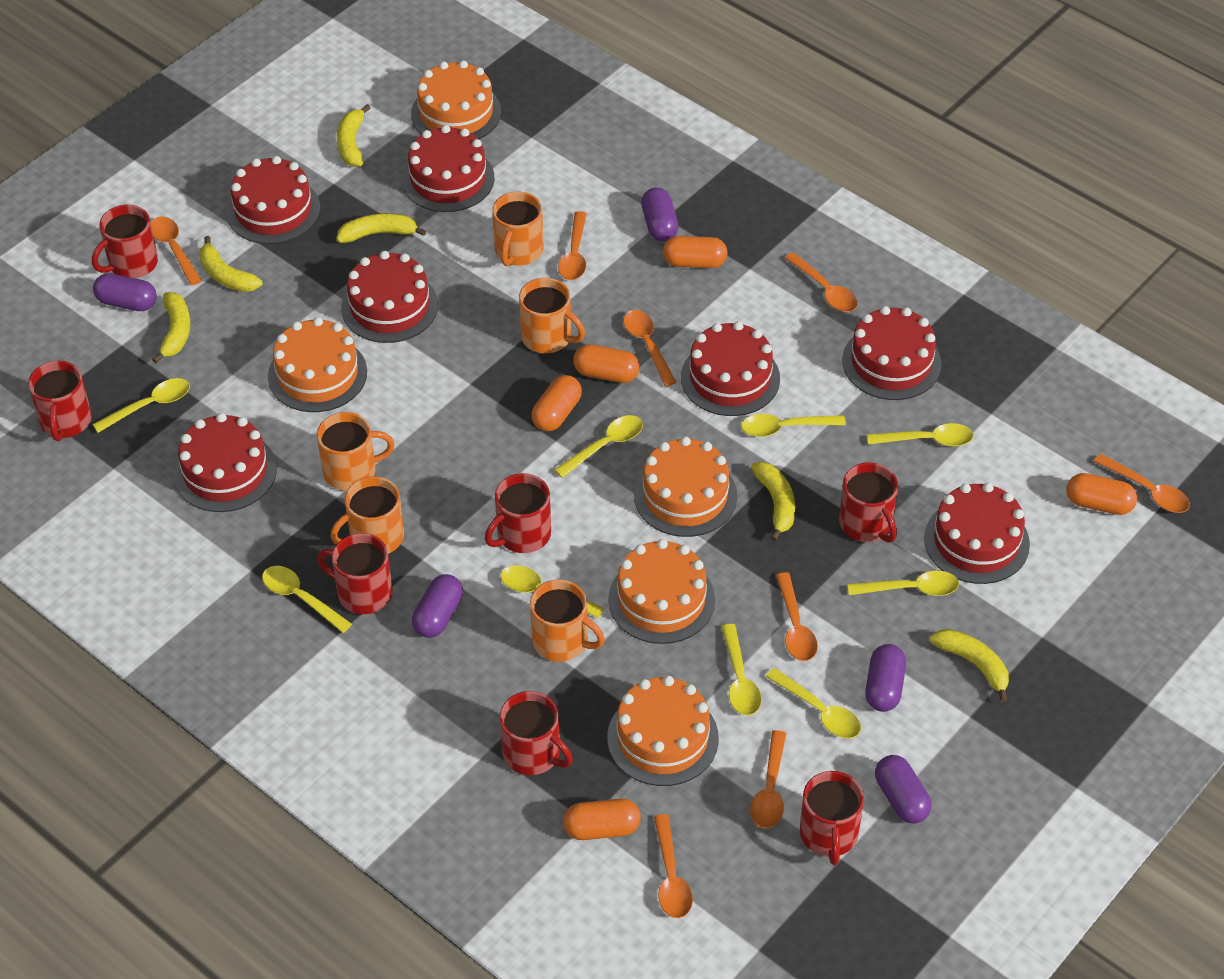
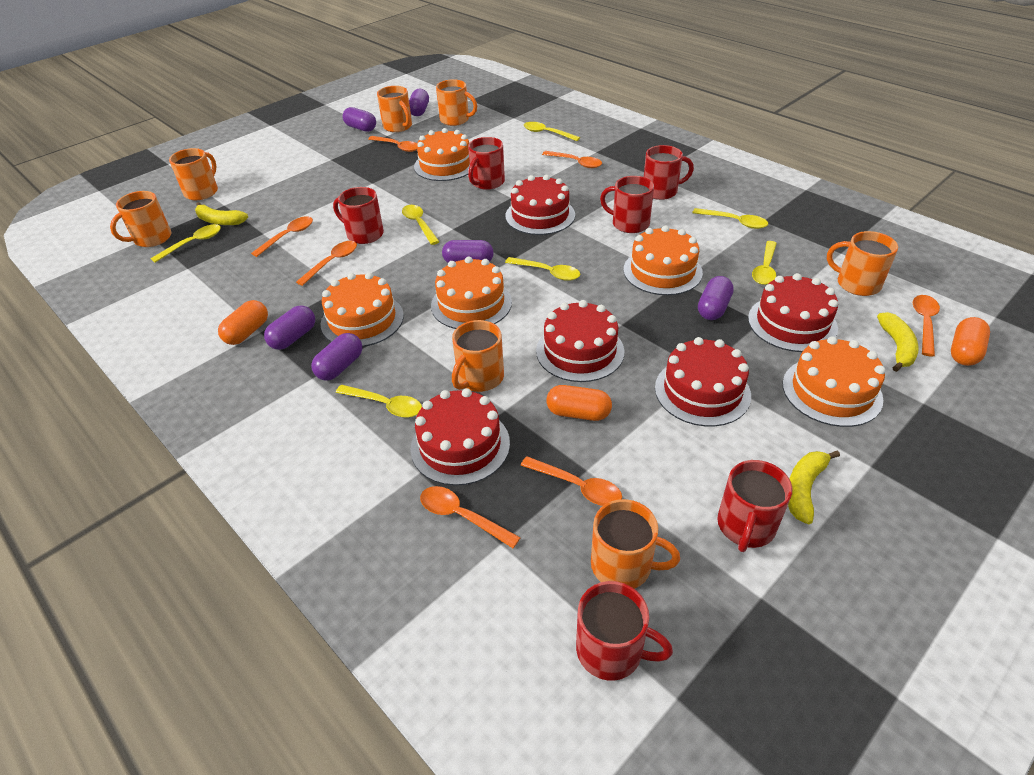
orange capsule: [531,375,582,431] [563,799,641,840] [573,344,640,383] [663,236,728,268] [1066,473,1137,515] = 5 -> [218,300,268,345] [546,385,612,421] [951,317,990,366] = 3
orange mug: [317,412,395,491] [330,476,404,554] [492,192,544,266] [519,278,585,353] [530,580,605,662] = 5 -> [110,191,172,247] [169,148,218,200] [377,86,412,132] [436,79,477,126] [452,320,504,392] [591,499,680,589] [827,231,898,296] = 7
orange spoon: [151,217,202,285] [558,211,587,280] [623,310,677,386] [654,814,693,918] [750,730,787,828] [776,572,818,661] [785,252,858,312] [1094,454,1190,513] = 8 -> [251,216,313,257] [296,241,357,286] [368,136,417,152] [420,486,521,548] [521,456,622,506] [542,151,602,168] [913,295,940,357] = 7
purple capsule: [93,273,157,311] [412,574,463,638] [641,188,678,241] [865,644,906,712] [875,755,932,824] = 5 -> [264,305,315,350] [311,333,362,381] [343,107,376,132] [409,89,429,116] [442,240,494,263] [698,276,734,320] = 6
red cake: [174,413,277,512] [226,156,320,244] [341,251,438,343] [402,125,494,212] [681,321,780,416] [842,306,941,400] [924,483,1030,584] = 7 -> [410,388,510,486] [506,175,575,235] [536,300,625,382] [655,337,751,426] [748,273,838,352] = 5
red mug: [28,361,92,441] [92,205,158,278] [317,533,393,614] [485,473,551,553] [499,691,573,775] [800,771,864,865] [839,462,898,543] = 7 -> [333,187,384,244] [468,137,505,190] [576,581,673,681] [600,176,654,233] [644,145,694,200] [717,460,792,552] = 6
yellow banana: [152,292,190,363] [199,236,262,292] [336,213,426,243] [337,104,370,167] [751,462,795,541] [930,629,1009,702] = 6 -> [195,202,248,225] [788,450,840,524] [877,312,919,372] = 3
yellow spoon: [92,378,190,433] [262,566,352,633] [500,565,604,618] [554,415,643,478] [721,624,762,715] [741,414,846,437] [766,668,861,739] [848,571,959,596] [867,423,974,447] = 9 -> [150,224,221,263] [336,385,422,418] [402,205,440,245] [505,257,580,281] [524,122,580,141] [692,208,768,229] [752,241,777,285] = 7

